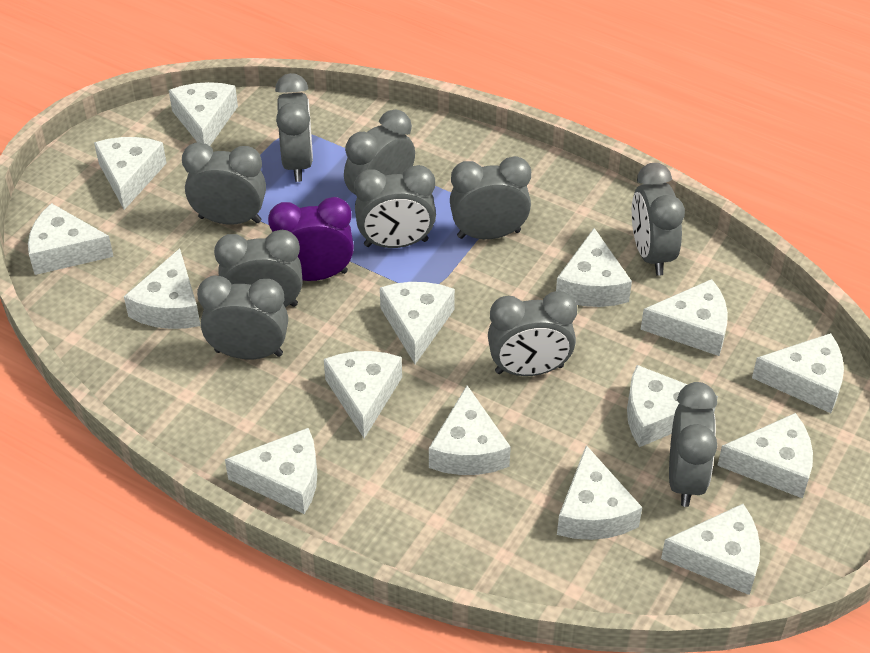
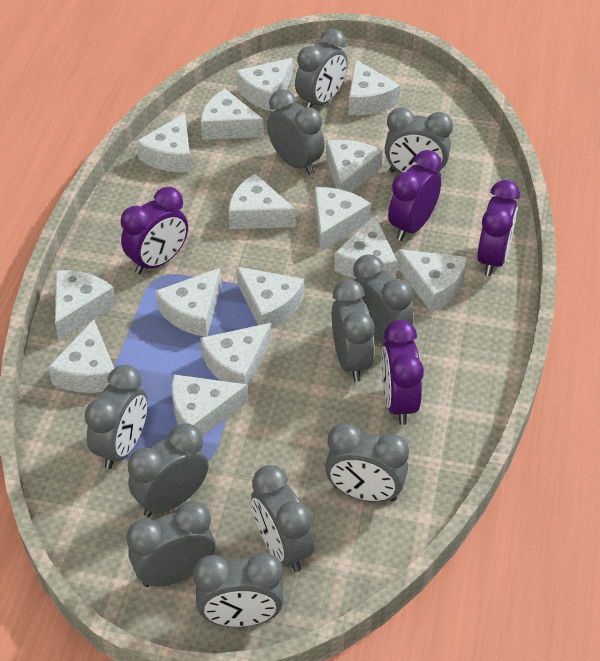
grey clock: [182,142,266,224] [197,275,288,359] [214,230,303,307] [275,73,313,182] [344,110,415,195] [354,165,436,248] [450,156,531,239] [488,291,577,376] [632,163,685,276] [669,382,717,507] = 10 -> [84,365,147,469] [126,501,215,587] [128,423,209,517] [193,552,284,627] [251,465,315,572] [267,89,325,175] [295,29,348,108] [325,423,409,502] [332,279,375,382] [353,254,413,342] [385,107,453,176] = 11
purple clock: [268,197,354,281] = 1 -> [121,187,188,275] [381,320,424,425] [388,150,442,241] [477,180,520,276] = 4

